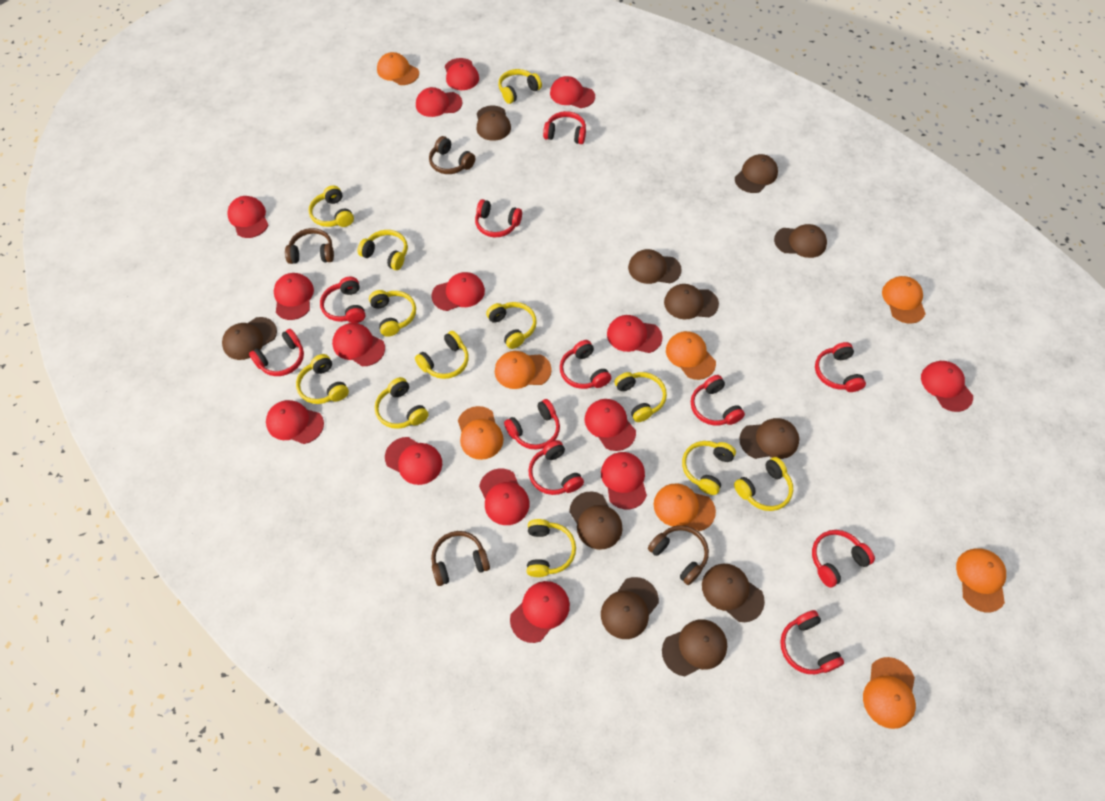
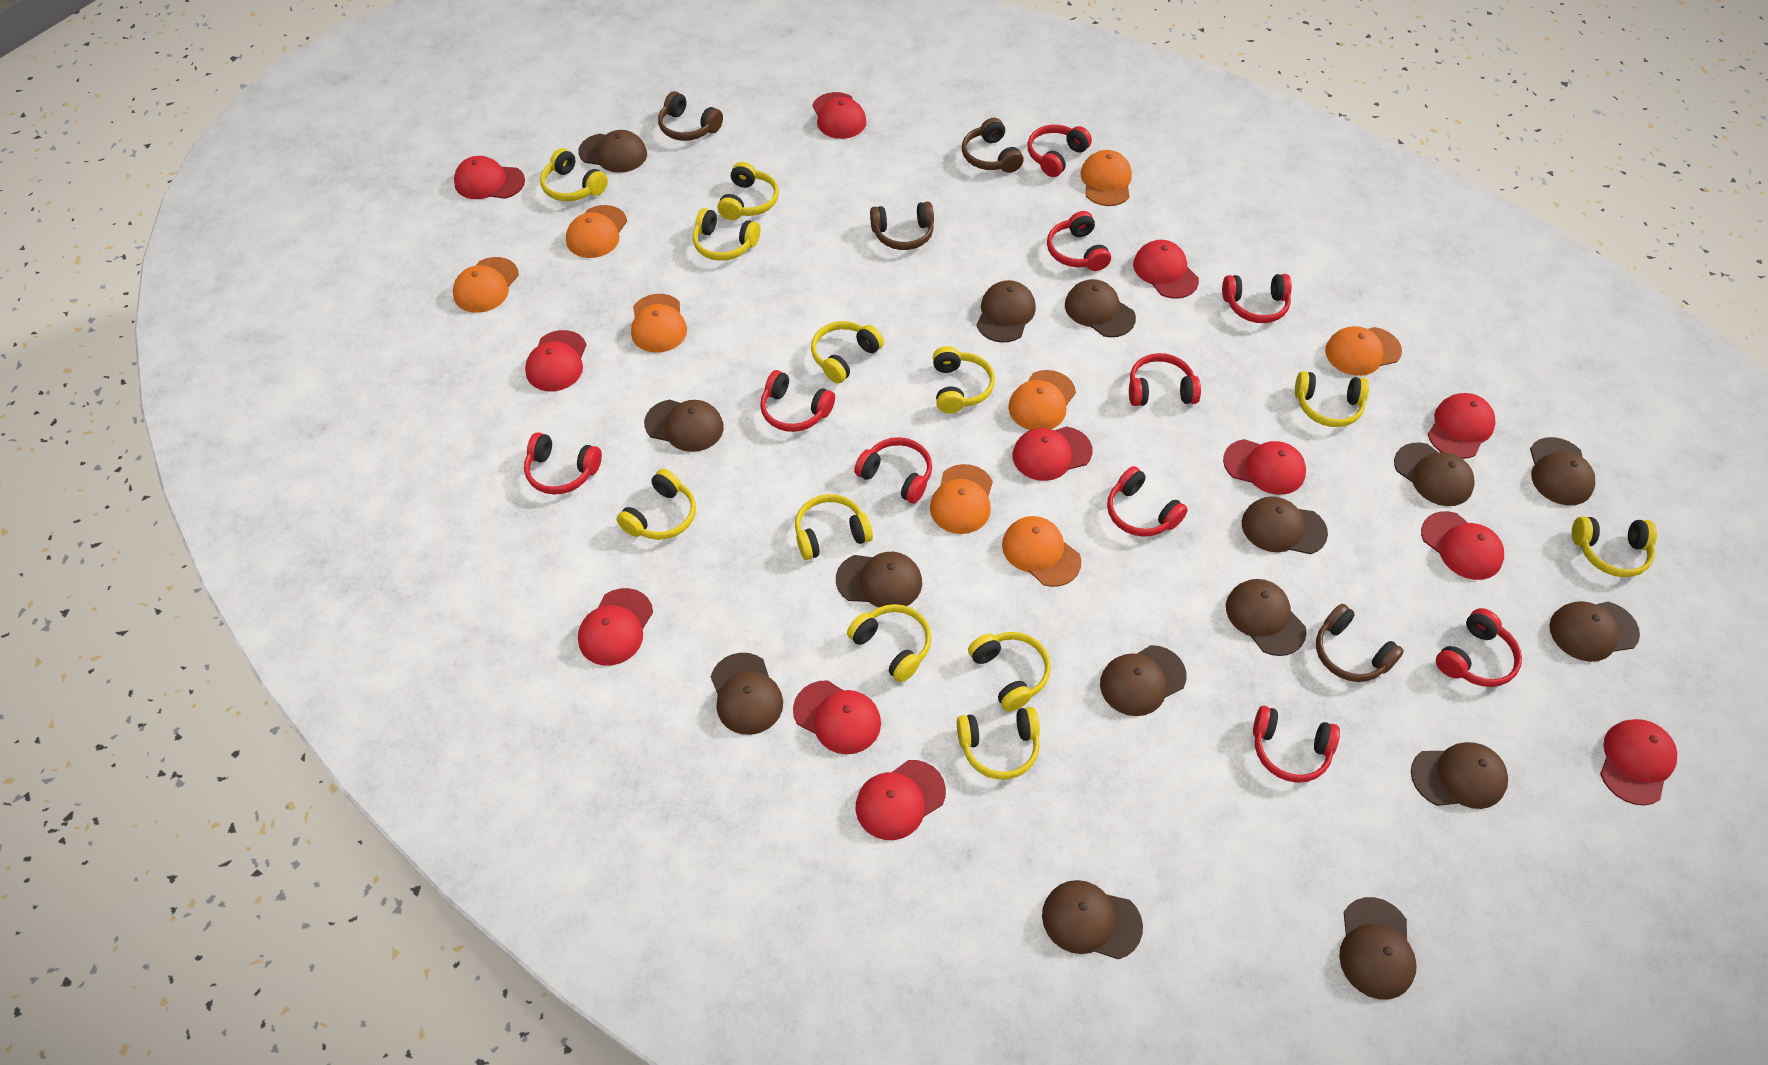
brown cap: [222,317,277,360] [477,105,511,141] [569,491,623,550] [601,577,659,639] [628,249,682,284] [662,619,727,676] [664,284,719,320] [702,564,765,622] [735,154,778,193] [739,418,799,459] [774,224,827,258] = 11 -> [578,130,647,173] [644,400,724,452] [711,653,783,735] [836,552,922,608] [976,280,1036,343] [1042,880,1143,959] [1065,279,1136,337] [1100,645,1187,716] [1226,579,1306,656] [1242,496,1328,554] [1339,897,1417,1000] [1394,443,1475,506] [1411,742,1508,809] [1530,437,1595,505] [1549,601,1640,662] = 15
red cap: [227,196,268,238] [266,400,324,444] [274,273,314,320] [332,323,385,366] [385,437,442,485] [416,87,462,117] [431,272,485,311] [445,58,479,90] [479,469,529,525] [510,581,570,643] [550,76,595,108] [584,399,636,451] [601,452,647,509] [607,315,662,353] [921,361,973,412] = 15 -> [454,156,525,199] [525,330,587,391] [578,588,653,666] [793,680,881,754] [812,92,866,139] [856,760,946,840] [1013,426,1092,481] [1133,240,1199,299] [1223,439,1306,495] [1421,511,1504,580] [1428,393,1495,459] [1600,719,1677,805] = 12
red headphones: [249,329,304,376] [320,277,366,323] [475,199,522,237] [504,399,560,450] [528,440,584,495] [543,111,586,144] [560,340,611,389] [691,375,745,426] [780,610,844,674] [812,530,875,588] [815,342,866,392] = 11 -> [524,432,602,494] [760,370,835,432] [854,437,932,503] [1027,125,1092,177] [1047,211,1111,271] [1107,466,1188,537] [1129,353,1201,406] [1222,274,1292,323] [1253,706,1340,783] [1436,608,1522,687] = 10

